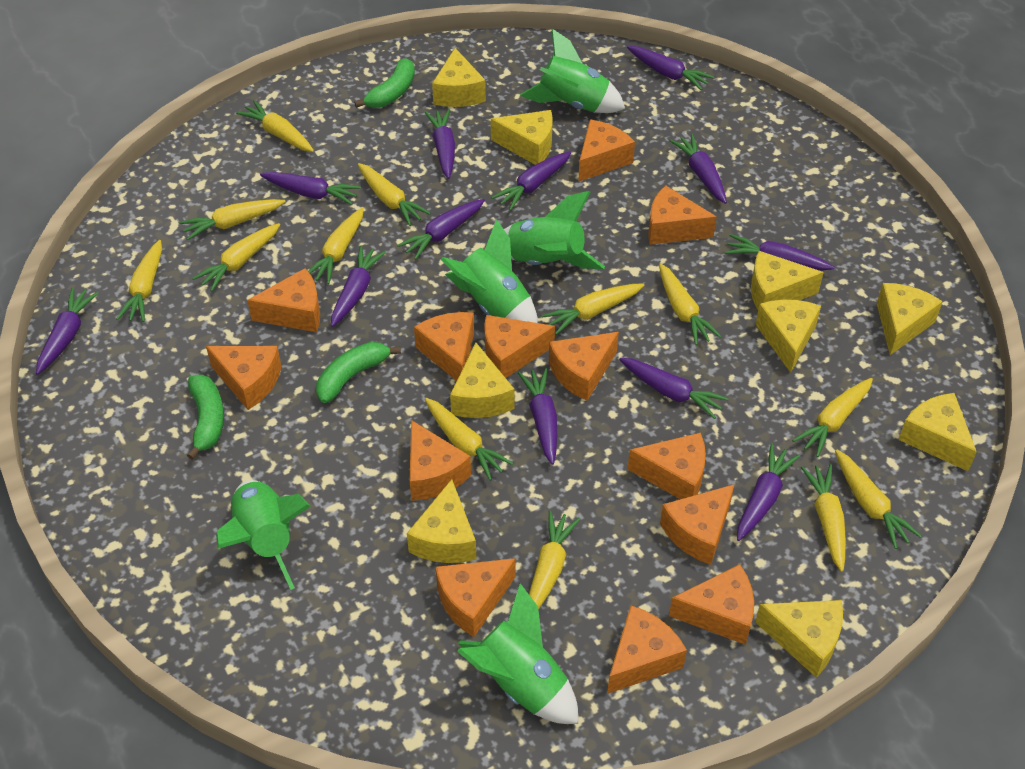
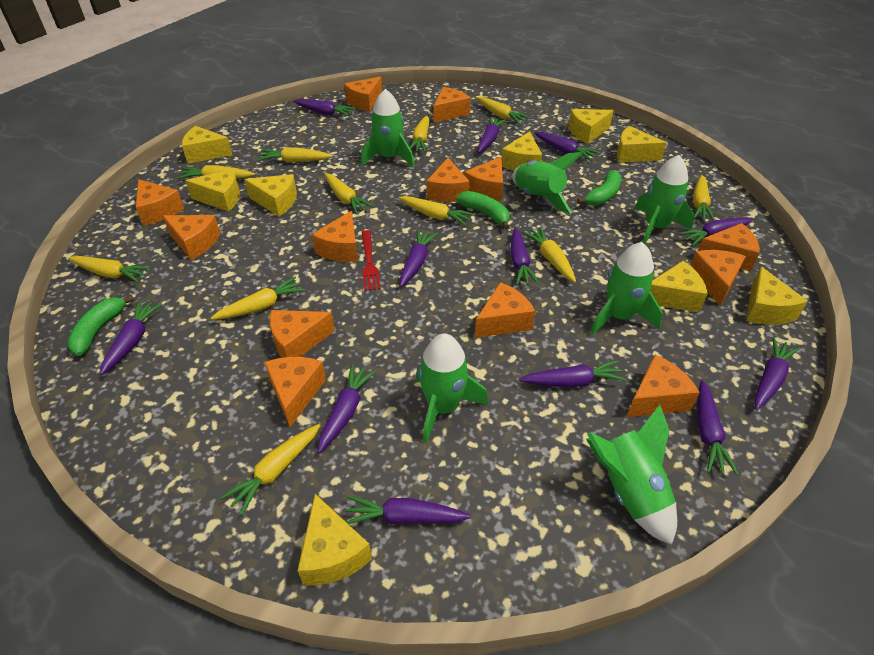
green rocket: [216,480,311,590] [440,219,538,323] [457,583,578,724] [504,191,605,269] [520,29,625,113] = 5 -> [361,89,415,168] [416,333,488,443] [512,152,583,214] [586,405,677,545] [590,242,663,335] [635,155,694,244] = 6
red fork: none = 0 -> [362,230,380,291] = 1
yellow carrot: [116,240,162,322] [179,199,286,240] [192,223,280,291] [236,100,314,152] [308,208,364,284] [358,163,431,226] [425,398,513,481] [529,511,580,610] [542,283,644,335] [659,263,722,346] [792,378,873,457] [801,464,846,572] [835,449,922,549] = 13 -> [68,256,151,283] [177,165,255,179] [211,277,305,320] [220,424,320,515] [258,147,332,162] [325,173,373,214] [399,196,474,226] [410,116,429,152] [476,97,530,124] [522,227,576,282] [693,175,715,221] = 11

